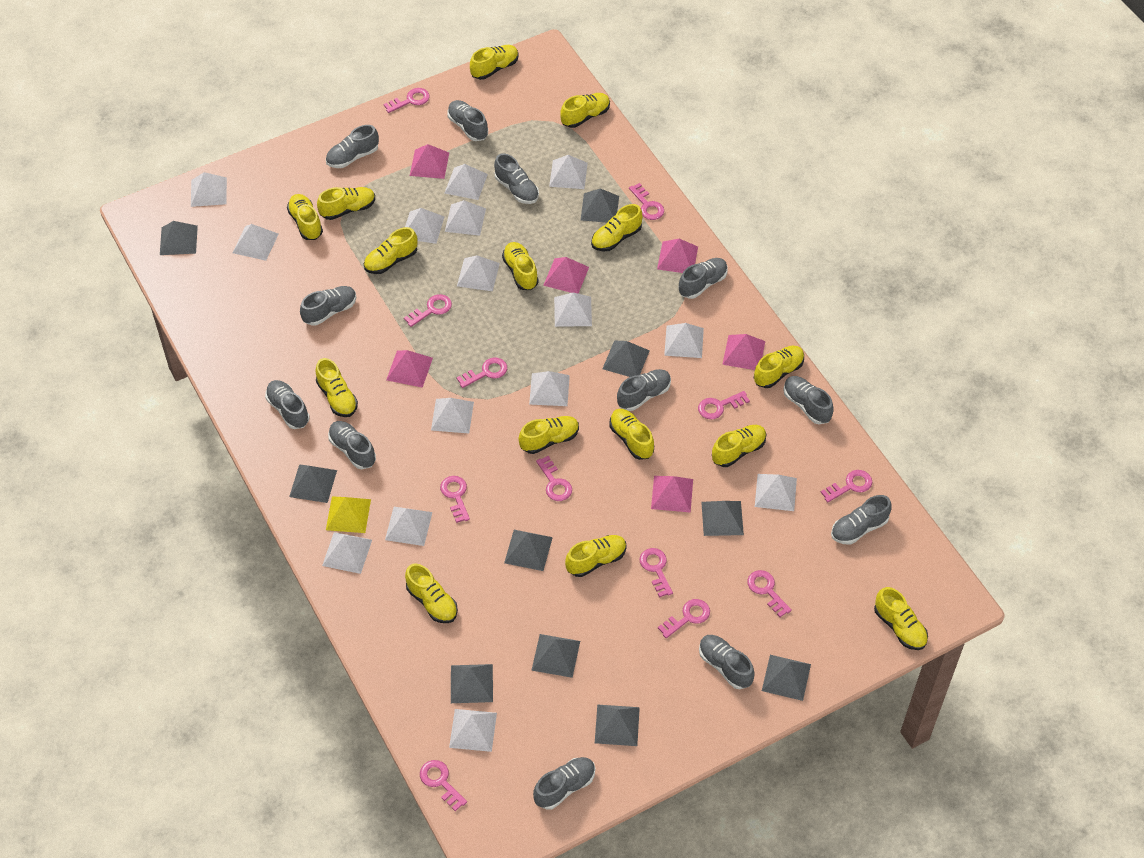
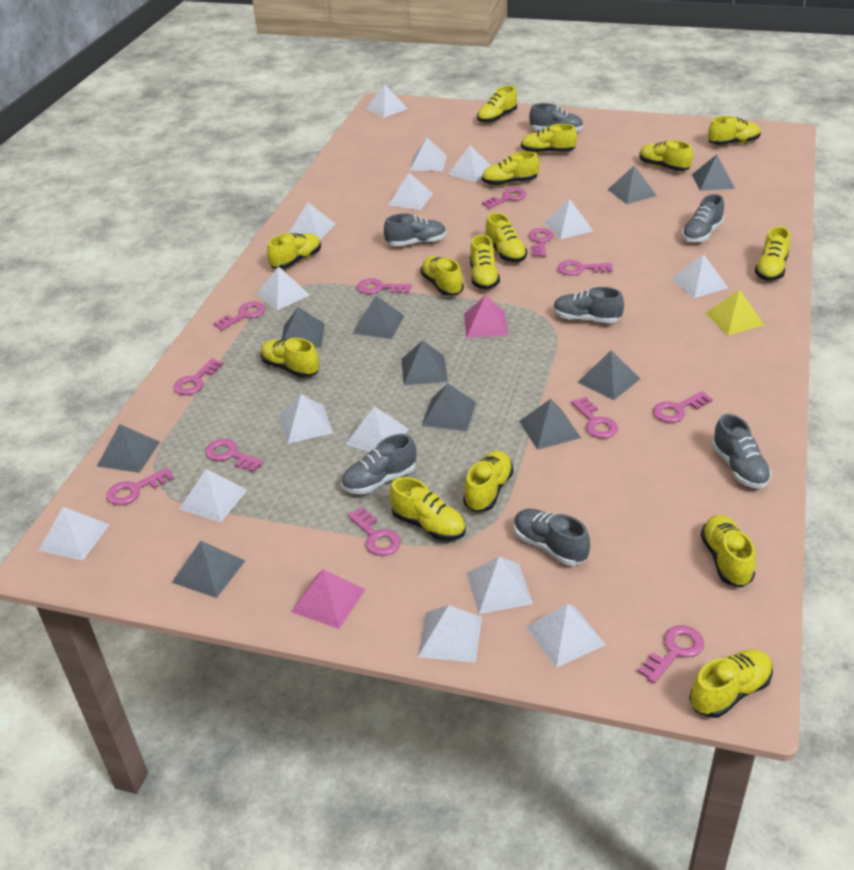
grey shoe: [265,380,310,429] [300,286,356,326] [326,125,379,168] [328,421,376,469] [447,100,488,141] [494,153,539,204] [533,757,595,810] [617,369,671,411] [678,258,728,299] [699,635,755,689] [783,376,834,424] [831,495,892,545] = 12 -> [341,434,416,494] [384,214,446,246] [514,509,590,566] [529,103,583,131] [553,287,624,323] [682,194,724,242] [712,414,771,489] = 7
pink pyramid: [386,350,433,388] [410,144,449,179] [543,257,589,294] [651,476,693,513] [657,239,698,273] [722,334,765,370] = 6 -> [291,569,366,629] [464,295,508,338] = 2

